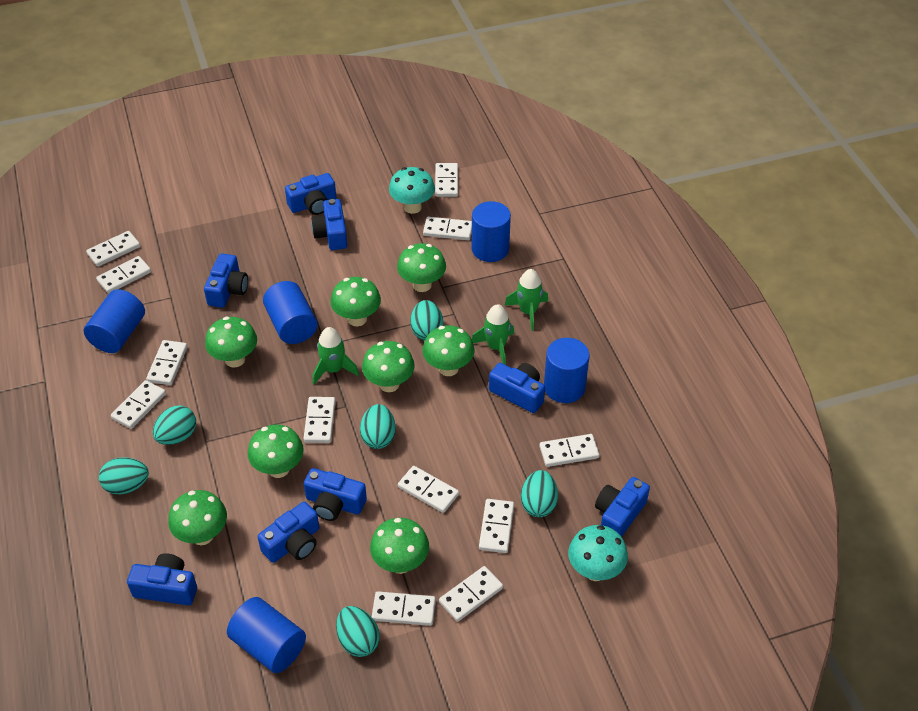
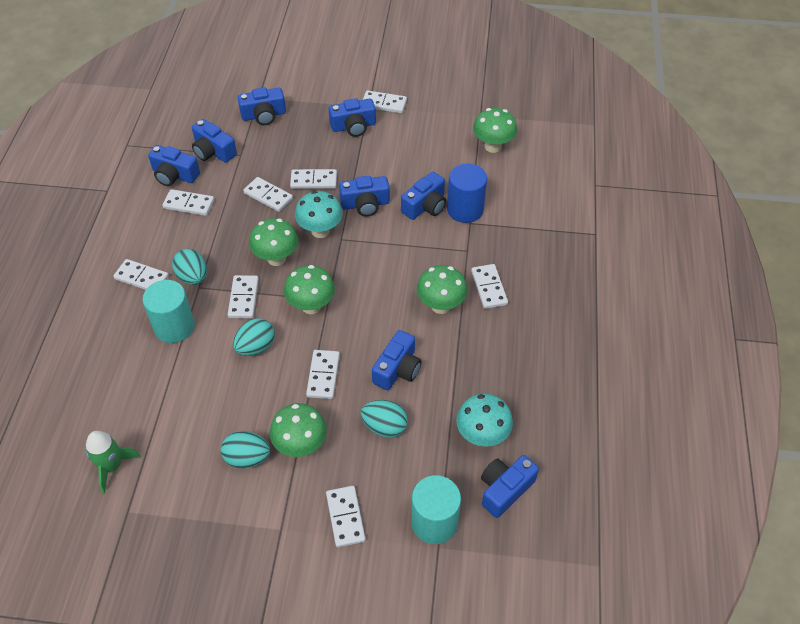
blue cylinder: [84,289,145,353] [227,597,306,673] [263,281,318,344] [472,201,511,262] [544,338,590,403] = 5 -> [447,164,487,223] = 1
green mushroom: [168,490,227,545] [205,317,257,368] [248,425,304,478] [330,277,381,326] [362,341,415,392] [370,518,429,574] [397,243,446,292] [422,325,475,376] = 8 -> [249,218,298,266] [270,403,327,457] [284,265,335,314] [416,265,467,314] [473,108,517,153] = 5
green rocket: [313,327,359,384] [472,304,514,365] [504,269,548,331] = 3 -> [86,431,141,494] = 1
turquoise cylinder: none = 0 -> [142,280,195,343] [411,475,461,544] = 2
turquoise egg: [99,457,149,494] [153,405,196,445] [336,606,379,657] [360,404,396,449] [410,300,443,341] [521,470,558,517] = 6 -> [172,249,207,285] [221,431,270,469] [233,318,275,356] [361,400,408,438] = 4
white domino: [86,231,140,267] [96,256,151,294] [111,380,166,429] [146,340,188,385] [303,397,336,443] [372,591,436,626] [398,466,459,513] [423,217,472,240] [435,163,458,197] [439,566,503,622] [479,499,514,553] [540,434,599,467] = 12 -> [113,259,169,290] [163,189,214,216] [228,275,259,319] [243,177,293,212] [290,169,337,189] [306,350,340,399] [326,486,366,547] [363,90,407,113] [471,264,508,309] = 9

